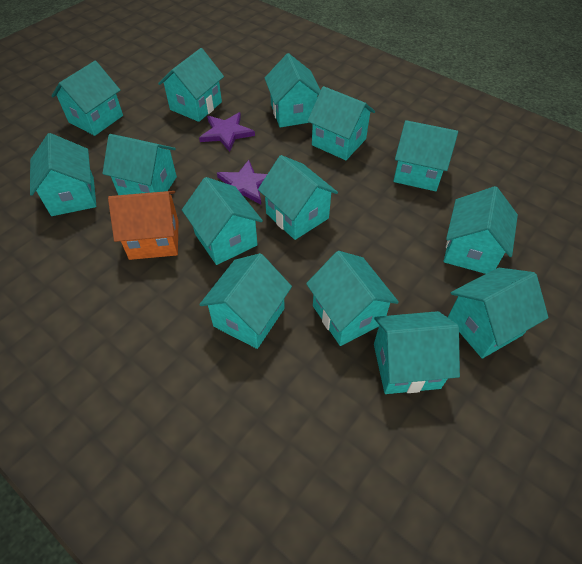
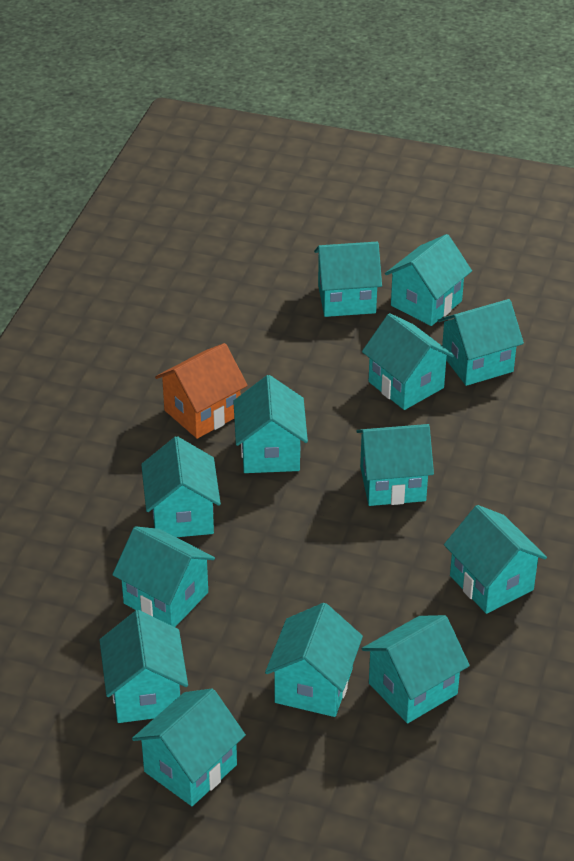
purple star: [199,112,255,152] [217,160,267,205] = 2 -> none = 0
turquoise house: [30,133,96,216] [51,61,123,136] [102,134,177,195] [158,48,224,122] [182,177,263,265] [199,253,292,349] [258,155,338,240] [265,53,321,127] [306,251,399,346] [307,86,375,160] [374,311,460,394] [393,120,458,191] [444,186,518,274] [448,268,548,358] = 14 -> [100,610,188,723] [112,526,215,627] [132,689,246,806] [141,436,221,537] [233,375,308,473] [265,603,363,717] [314,242,382,317] [356,424,434,506] [362,313,454,410] [362,615,470,723] [385,234,472,326] [438,299,524,386] [444,505,547,614] = 13

